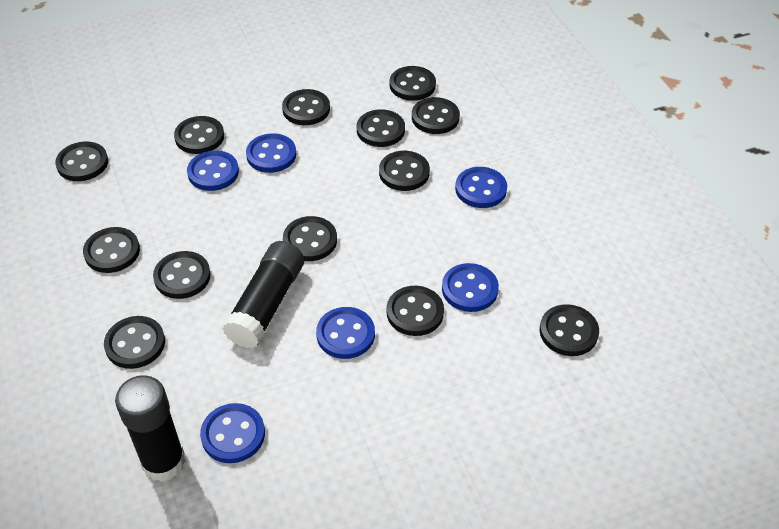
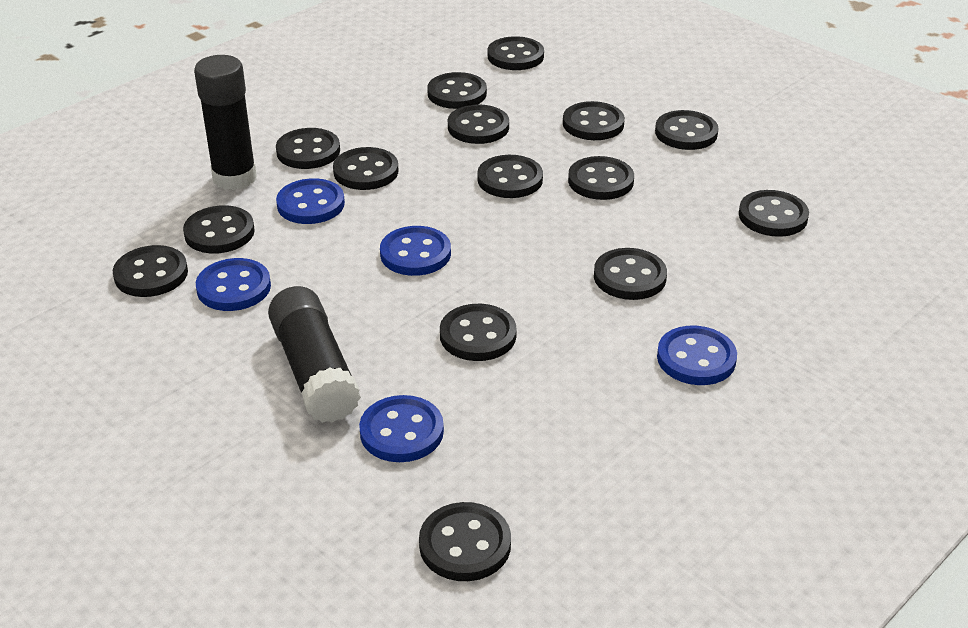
black button: [55,141,108,181] [83,227,140,273] [104,316,165,369] [153,251,211,299] [174,116,224,154] [282,89,330,125] [283,216,337,261] [357,109,405,147] [379,151,430,191] [387,286,444,336] [390,66,436,101] [412,97,460,134] [539,304,599,356] = 13 -> [113,245,188,297] [183,205,255,253] [276,128,340,169] [333,147,398,190] [419,502,511,581] [427,72,487,109] [440,304,517,361] [448,105,509,144] [477,155,543,198] [488,36,544,70] [563,101,625,140] [568,156,634,200] [594,248,667,300] [655,110,719,150] [739,190,809,237] = 15
blue button: [187,150,239,191] [200,403,265,463] [246,133,296,173] [316,307,375,359] [442,263,499,312] [455,167,507,208] = 6 -> [196,258,271,311] [276,178,345,224] [359,395,444,462] [380,226,451,276] [657,326,737,385] = 5

